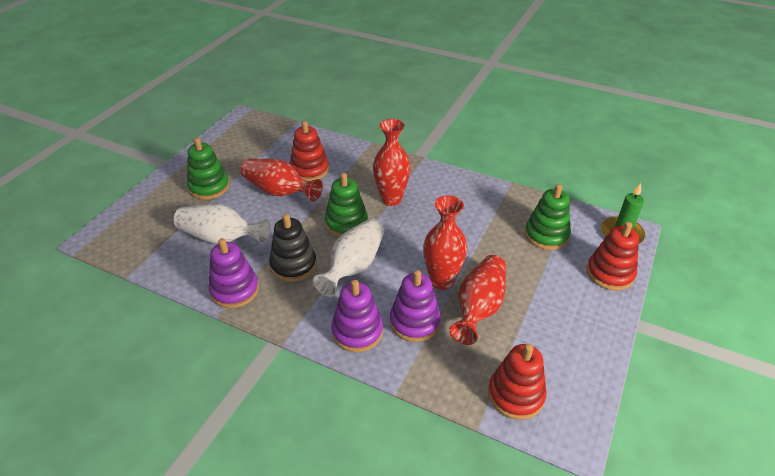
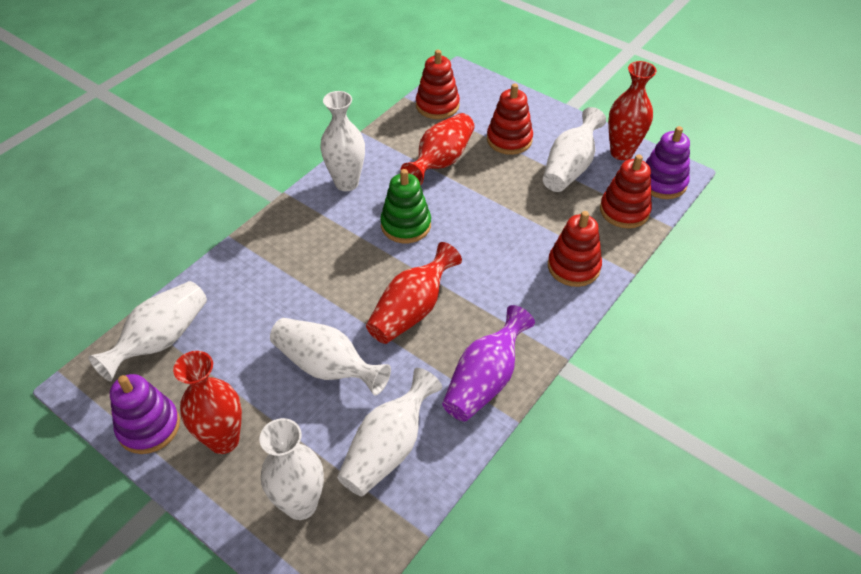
black stacking toy: [269,214,317,282] = 1 -> none = 0
green candle: [601,183,645,244] = 1 -> none = 0
green stacking toy: [187,137,229,200] [325,173,368,237] [525,184,571,250] = 3 -> [380,169,431,243] = 1
purple stacking toy: [209,238,259,308] [331,280,383,352] [390,270,441,342] = 3 -> [110,374,180,454] [646,126,690,199] = 2
purple vase: none = 0 -> [442,305,535,421] = 1
red stacking toy: [290,121,329,181] [488,344,546,420] [587,222,639,291] = 3 -> [416,50,460,119] [487,83,533,155] [548,211,602,287] [600,154,652,228] = 4
white vase: [174,204,270,244] [313,218,385,297] = 2 -> [88,281,207,381] [259,418,324,520] [270,318,391,395] [320,91,365,191] [337,368,442,496] [543,107,606,192] = 6

